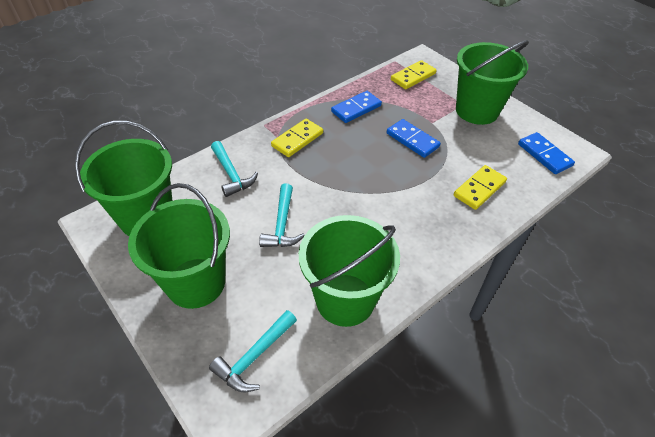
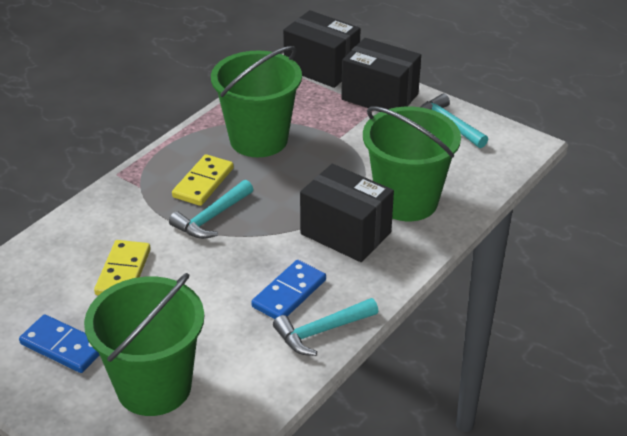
black box: none = 0 -> [283,10,361,88] [300,164,394,262] [341,38,421,112] = 3
blue domino: [331,91,382,123] [387,119,441,158] [518,132,575,174] = 3 -> [19,314,100,373] [251,260,326,319] = 2
green bucket: [75,121,172,236] [128,183,230,309] [299,215,400,327] [456,40,529,125] = 4 -> [84,273,204,416] [211,46,302,157] [363,107,461,221] = 3
yellow domino: [271,119,323,157] [391,60,437,89] [453,165,507,210] = 3 -> [94,240,151,296] [172,154,234,206] = 2

